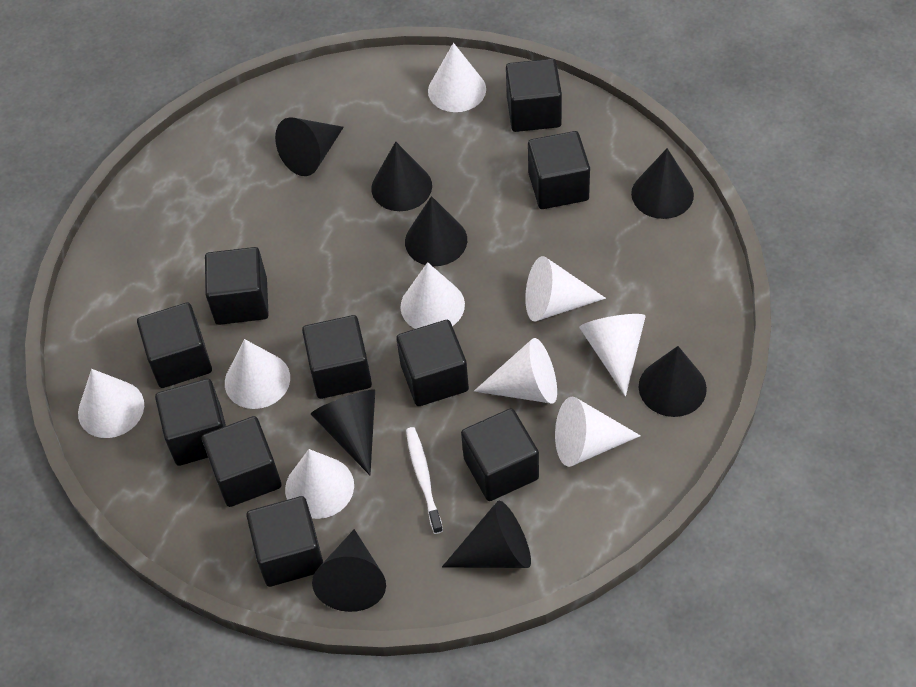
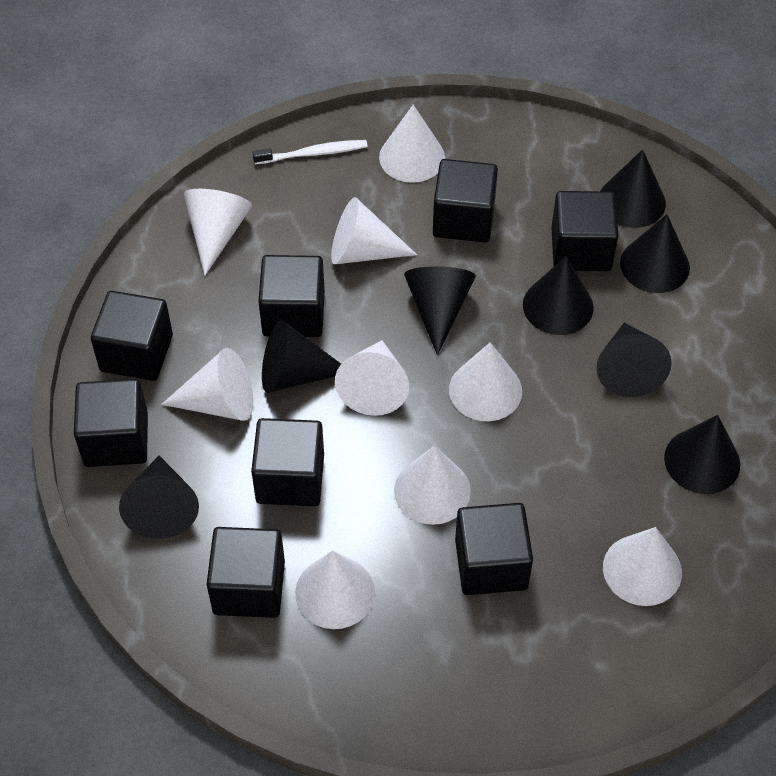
black cube: [137,303,212,388] [155,379,226,466] [202,416,281,507] [205,247,269,325] [246,496,323,587] [302,315,372,399] [396,320,469,406] [461,408,539,501] [506,59,562,132] [528,131,590,209] = 10 -> [74,379,148,467] [91,291,173,381] [207,527,285,618] [251,418,324,506] [258,255,325,337] [433,159,498,242] [455,503,533,595] [551,191,619,271] = 8

